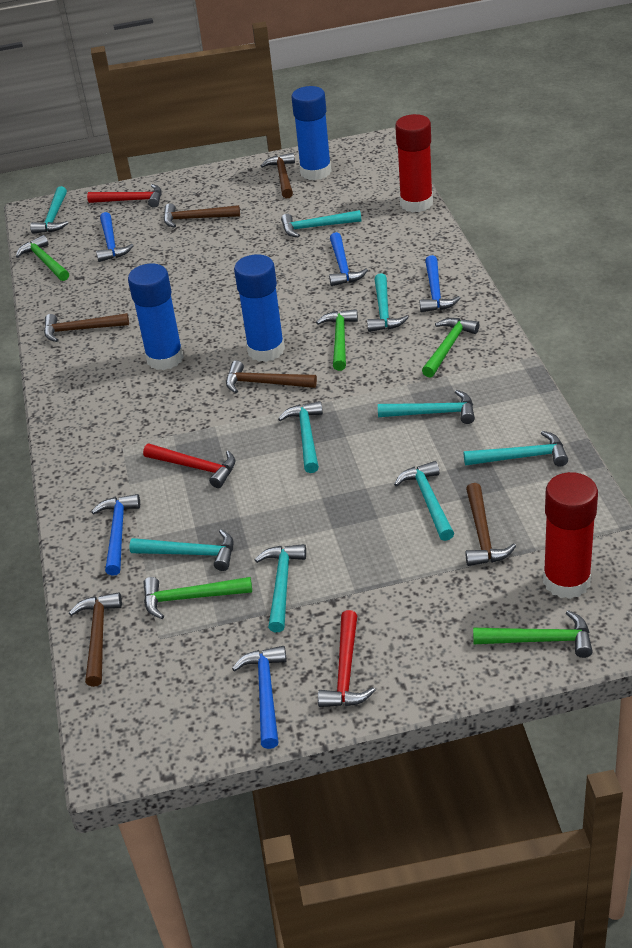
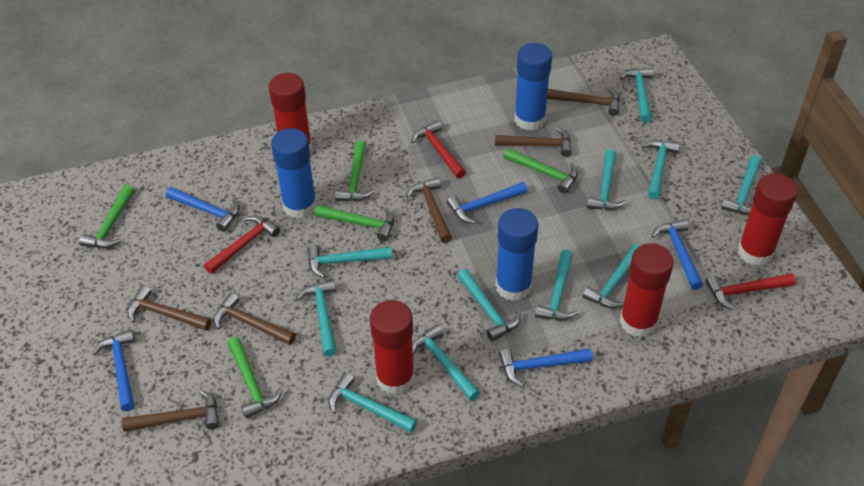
red glue stick: [395,114,433,212] [543,472,598,599] = 2 -> [269,73,312,154] [370,300,415,395] [620,243,674,337] [738,173,798,266] = 4
turquoise hammer: [30,186,68,234] [129,529,233,571] [255,544,306,632] [278,401,323,473] [281,210,361,238] [367,273,409,332] [378,390,475,424] [394,461,454,541] [464,431,568,466] = 9 -> [296,280,337,357] [307,245,392,278] [328,372,417,433] [412,325,480,401] [457,269,521,342] [535,250,579,320] [583,244,640,309] [587,149,626,210] [619,68,654,123] [642,140,680,200] [721,155,761,215] = 11

